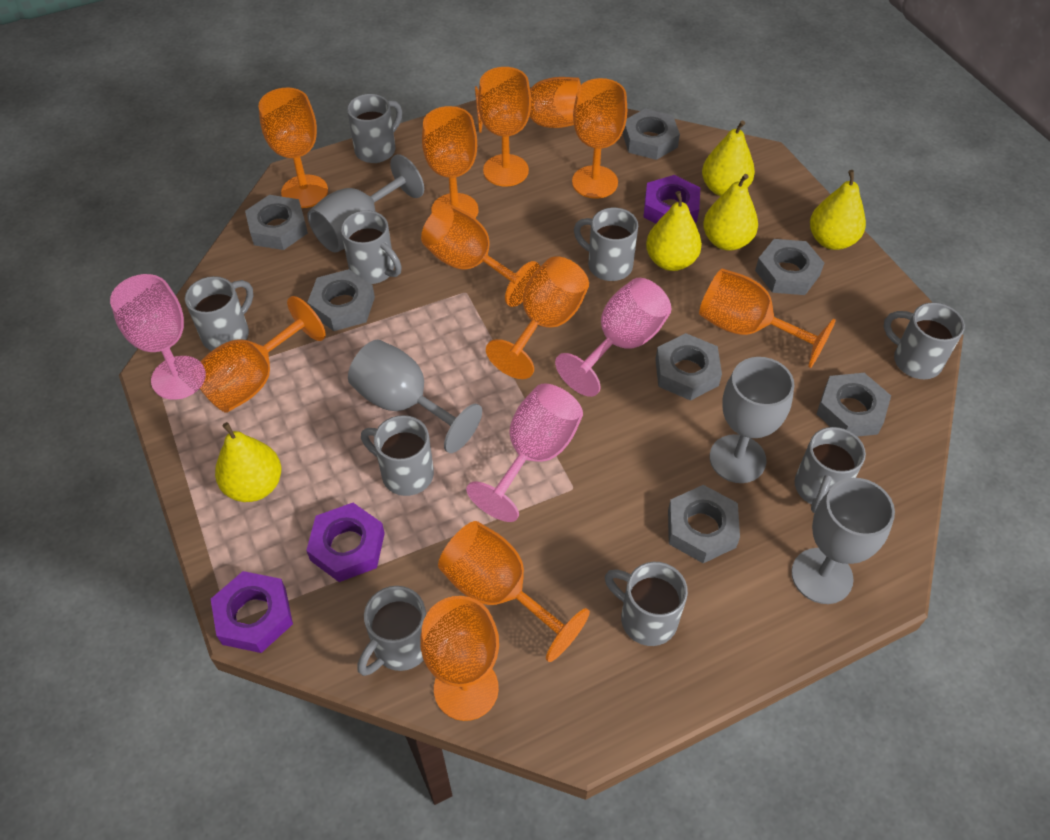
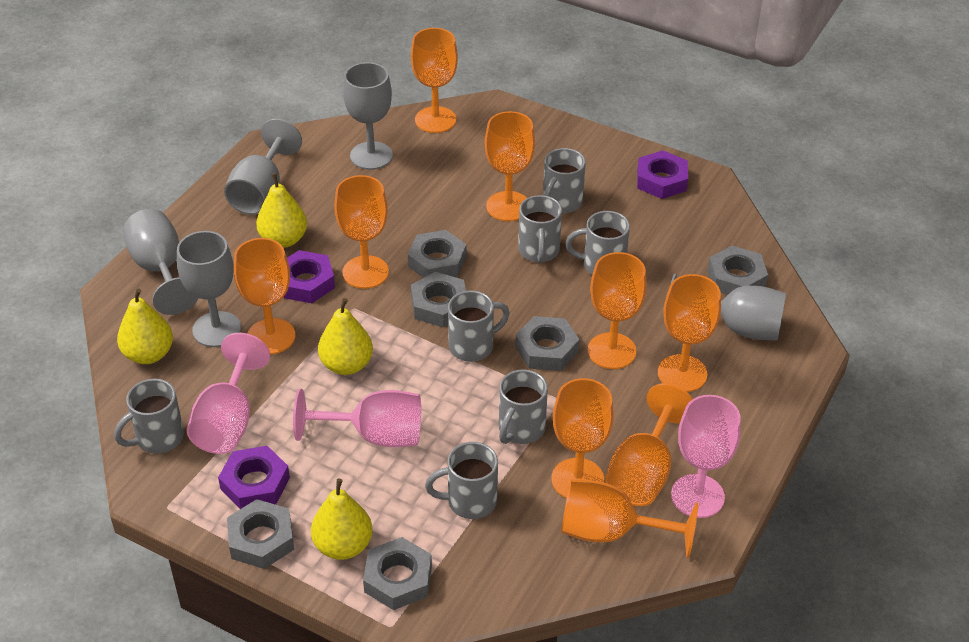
grey goblet: [308,154,424,253] [348,340,482,453] [710,357,794,483] [791,478,895,604] = 4 -> [123,209,199,315] [177,231,241,347] [224,119,302,215] [343,62,393,170] [671,274,786,341] = 5
grey mug: [185,276,253,351] [341,210,402,284] [347,94,402,163] [357,586,426,676] [361,415,434,496] [574,207,638,281] [605,562,688,646] [795,427,866,513] [883,302,965,379] = 9 -> [114,379,184,454] [425,442,498,519] [448,290,510,362] [499,369,548,444] [518,195,562,263] [543,148,586,213] [565,211,630,275] = 7
grey nut: [245,195,308,250] [307,269,375,331] [623,108,680,160] [655,333,722,401] [668,485,740,563] [755,239,824,295] [817,373,891,437] = 7 -> [227,499,294,569] [363,537,432,610] [408,230,467,278] [411,272,466,327] [515,316,580,371] [708,246,768,295] = 6
orange goblet: [192,296,326,413] [258,88,328,208] [420,596,499,721] [421,204,540,307] [422,106,478,218] [438,521,590,662] [475,77,581,133] [478,67,531,187] [486,257,589,379] [572,78,627,199] [699,269,836,368] = 11 -> [234,238,295,354] [334,175,389,289] [411,28,458,133] [485,111,535,221] [552,378,614,498] [561,479,699,558] [588,252,647,369] [605,384,693,506] [658,274,721,392] = 9
yellow pear: [215,422,281,502] [646,191,702,271] [702,120,755,196] [703,174,758,251] [810,170,866,250] = 5 -> [117,289,173,364] [256,173,307,248] [311,478,372,560] [318,298,373,375] = 4

